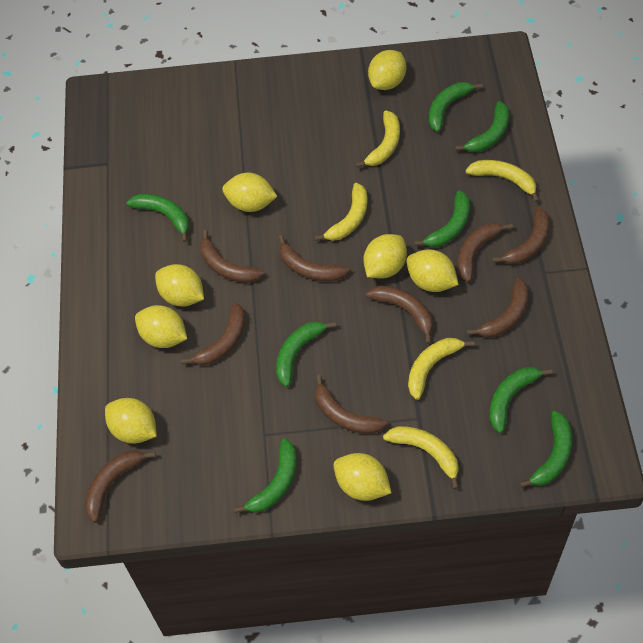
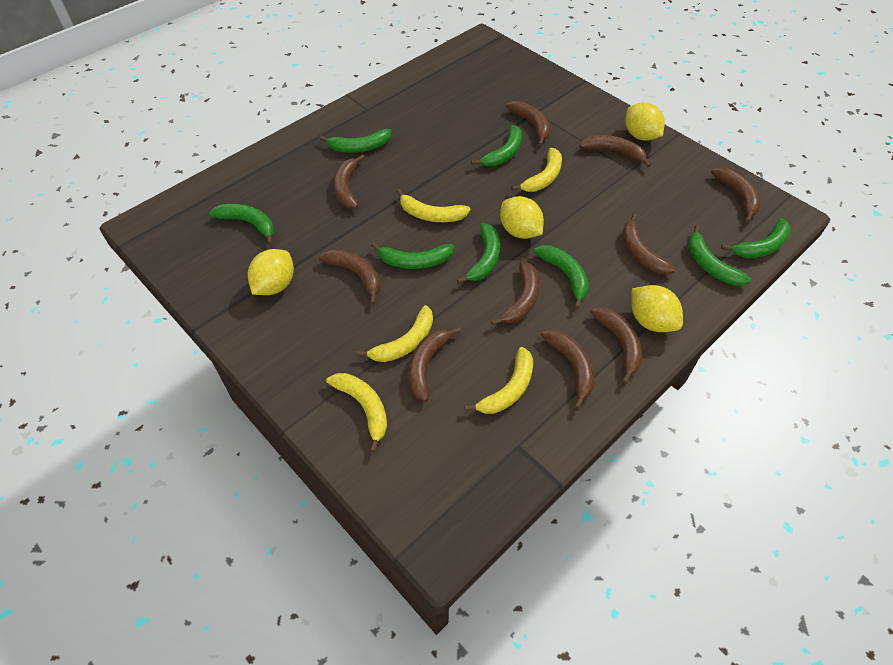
brown banana: [85,450,156,523] [182,302,245,365] [200,230,264,283] [278,235,350,281] [315,374,388,434] [366,285,433,344] [457,223,513,282] [467,278,529,337] [492,207,550,264] = 9 -> [319,249,380,304] [333,154,365,209] [408,327,461,402] [491,261,539,325] [506,101,550,146] [541,329,594,409] [579,135,651,167] [590,307,642,384] [623,213,676,275] [711,167,761,223] = 10
yellow lemon: [105,398,157,444] [135,305,187,348] [155,264,204,307] [222,173,278,212] [334,453,391,501] [364,234,407,278] [368,50,406,90] [406,249,459,292] = 8 -> [248,249,294,295] [500,196,544,239] [625,102,665,141] [632,285,683,332] = 4

